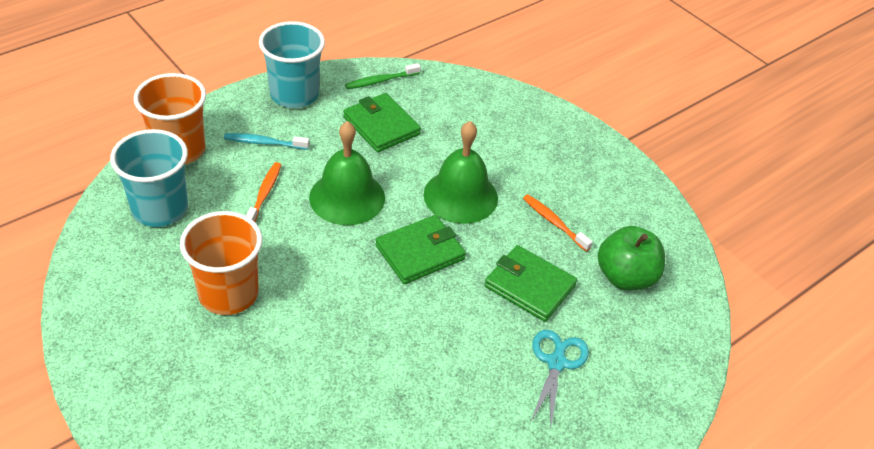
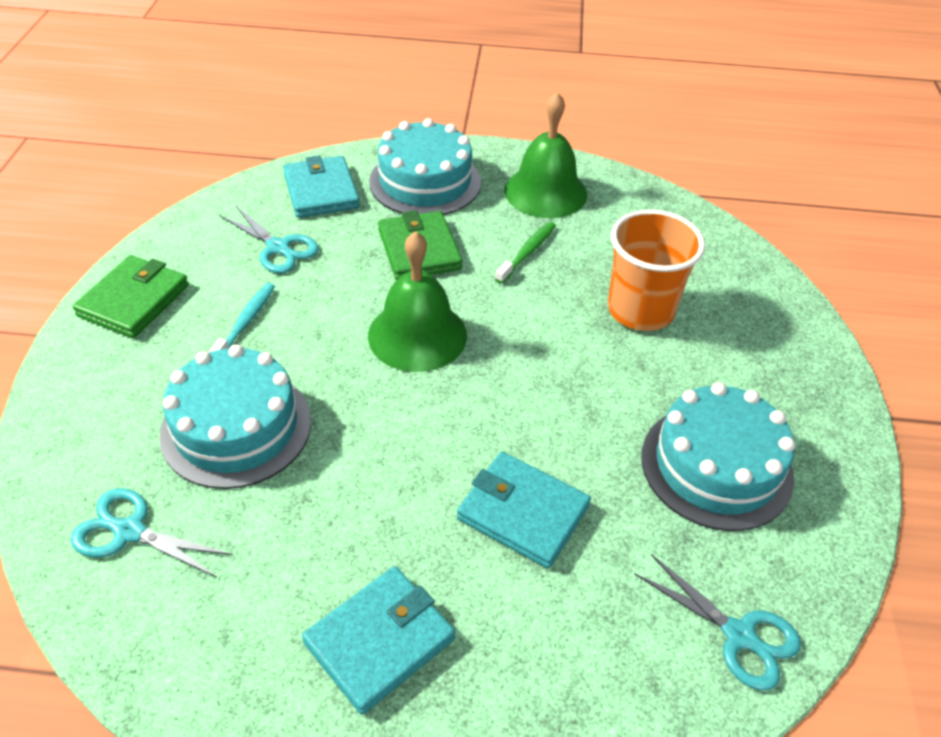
green apple: [598,226,665,290] = 1 -> none = 0
green wallet: [343,93,421,152] [375,215,466,284] [484,245,577,322] = 3 -> [72,255,189,338] [378,210,462,280] = 2
orange cup: [134,73,206,164] [180,211,262,315] = 2 -> [608,209,705,331] = 1
orange toothbrush: [246,162,281,222] [523,194,593,252] = 2 -> none = 0
turquoise cake: none = 0 -> [159,345,311,489] [369,118,481,215] [641,382,795,531] = 3
turquoise cup: [110,129,188,227] [259,21,325,108] = 2 -> none = 0
turquoise scissors: [531,330,589,426] = 1 -> [71,488,233,577] [219,205,319,273] [635,554,801,690] = 3
turquoise wallet: none = 0 -> [283,155,360,218] [302,566,455,715] [457,452,591,568] = 3

